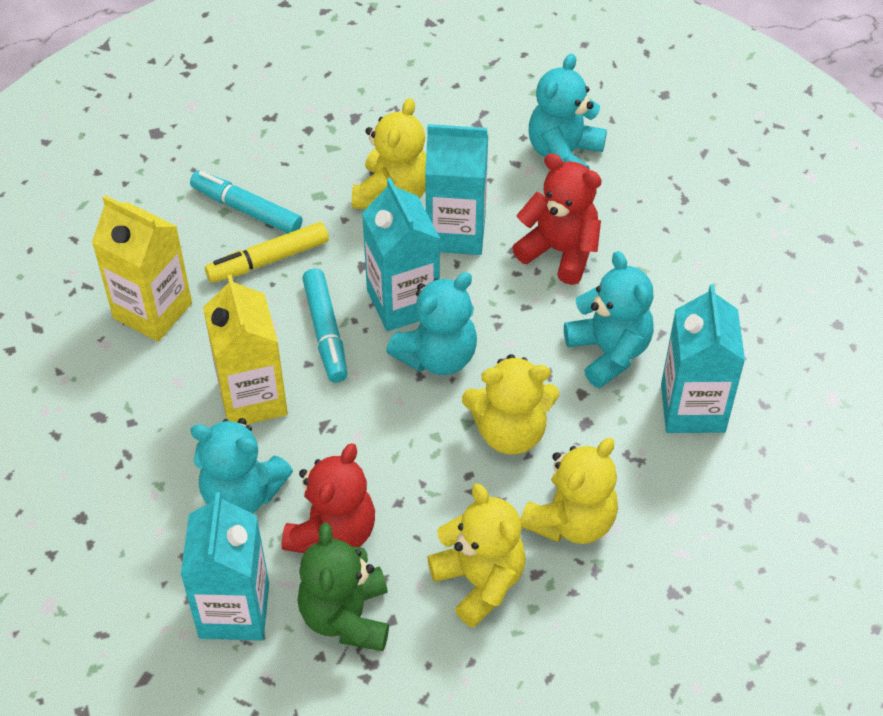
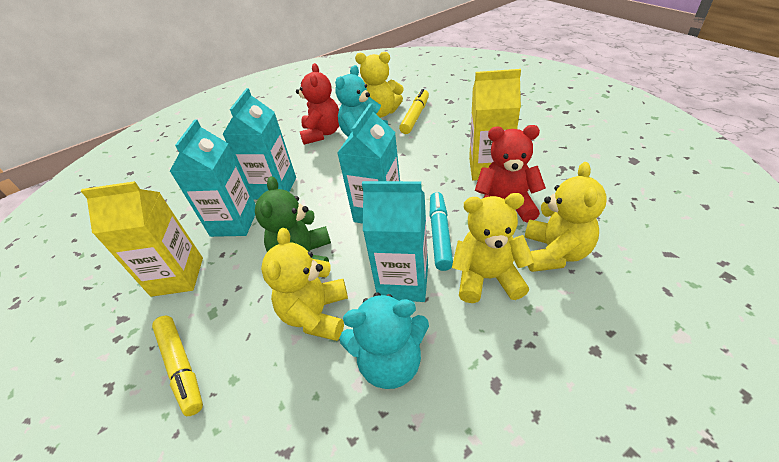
turquoise marker: [190,171,303,233] [302,268,348,383] = 2 -> [430,192,453,271] = 1
turquoise teddy bear: [190,418,293,514] [386,272,477,375] [529,54,607,170] [564,251,654,388] = 4 -> [335,65,388,137] [339,292,429,389] = 2
yellow marker: [205,222,329,283] = 1 -> [152,315,203,416] [399,89,429,134] = 2

